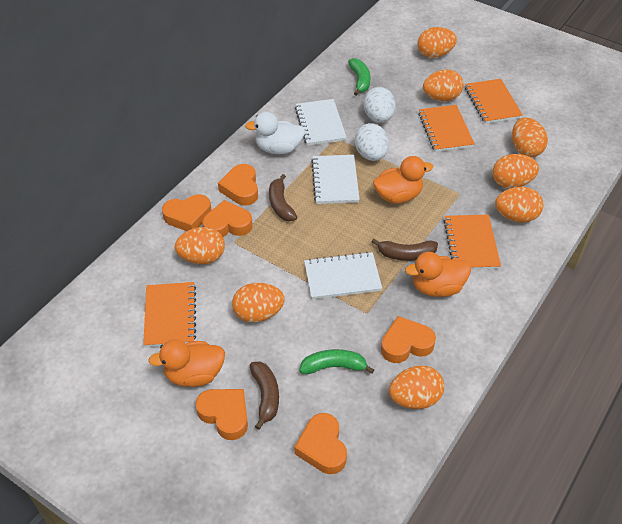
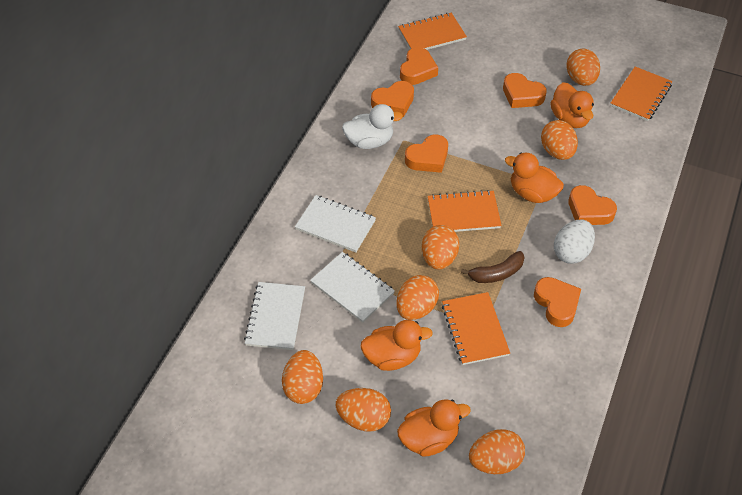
brown banana: [249,361,279,430] [269,174,297,221] [372,239,438,261] = 3 -> [461,251,525,283] = 1
green banana: [299,349,374,374] [348,58,370,96] = 2 -> none = 0
orange duck: [148,339,225,387] [373,156,433,204] [405,252,471,297] = 3 -> [360,320,433,371] [397,399,471,457] [505,153,564,203] [550,82,594,128] = 4
orange egg: [175,227,225,264] [232,283,284,323] [389,366,444,409] [417,27,457,58] [423,69,463,101] [492,154,539,189] [495,187,543,223] [512,118,548,157] = 8 -> [282,350,323,404] [336,388,391,432] [397,275,439,320] [422,225,459,270] [469,429,525,474] [541,120,578,160] [567,48,600,86] = 7
white egg: [355,123,389,161] [363,87,396,123] = 2 -> [554,220,595,264] = 1

